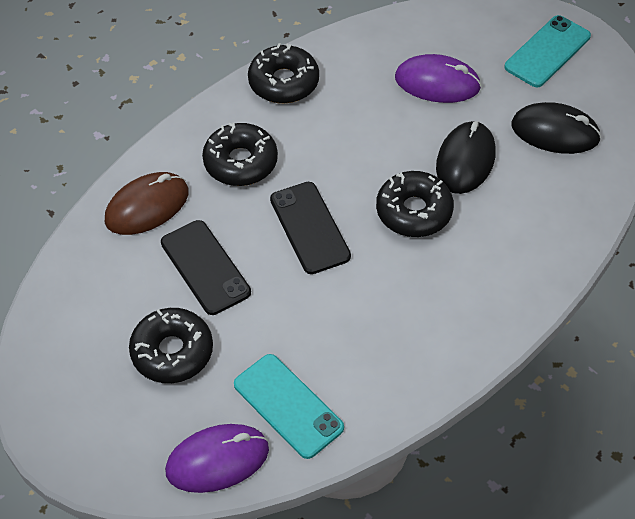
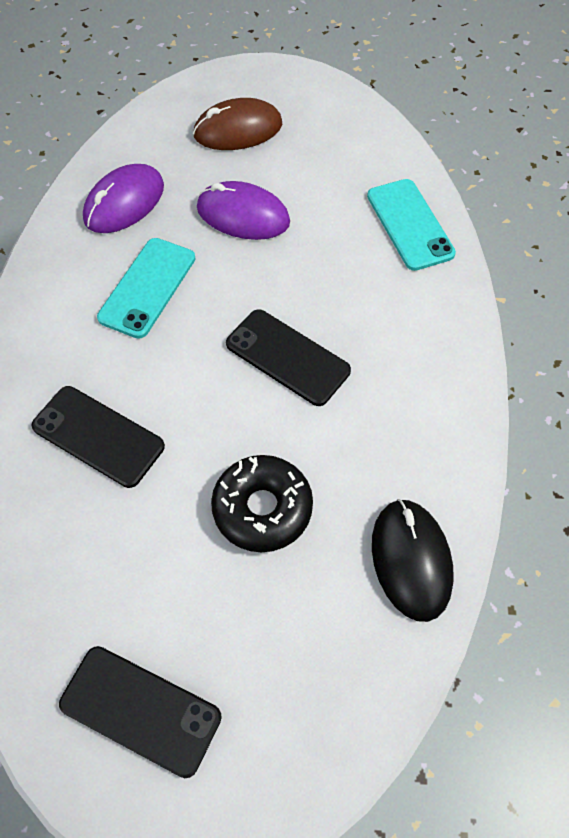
black donut: [129,308,213,383] [202,123,278,186] [248,43,319,103] [376,171,454,237] = 4 -> [211,455,313,552] = 1
black mouse: [436,121,496,194] [512,102,601,154] = 2 -> [372,499,454,622] = 1
black phone: [161,220,251,315] [270,182,351,274] = 2 -> [31,386,165,488] [59,646,222,778] [226,309,351,406] = 3

